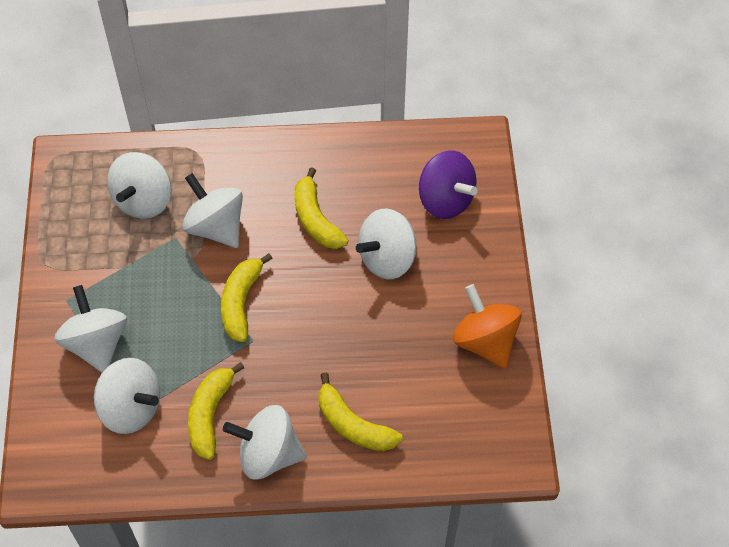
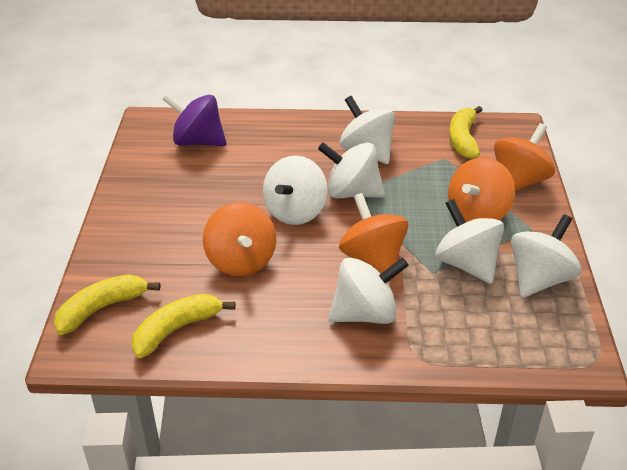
orange spinning top: [453,284,522,369] = 1 -> [203,202,276,276] [339,193,408,274] [448,157,515,222] [494,123,555,191] = 4
yellow banana: [188,362,244,460] [221,253,273,342] [294,167,349,249] [319,373,403,451] = 4 -> [54,274,160,335] [131,294,235,358] [449,106,482,159] = 3

